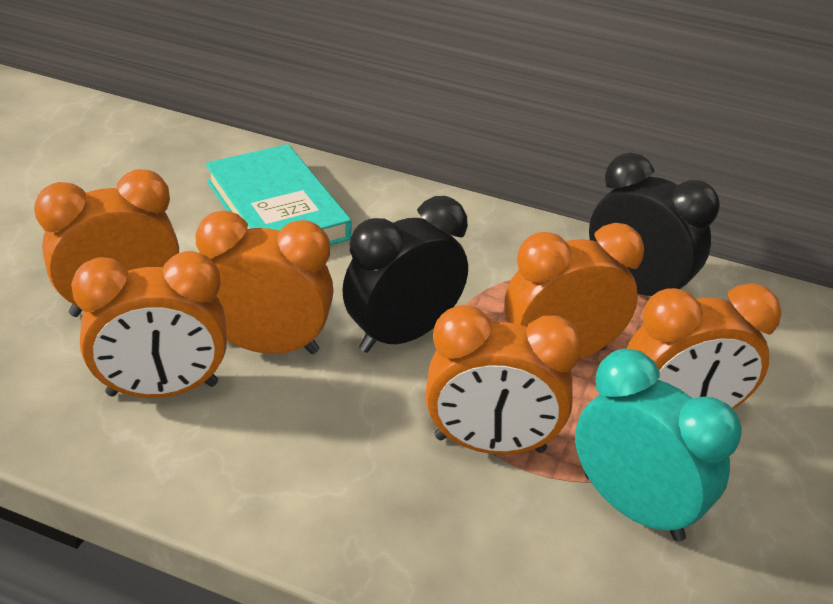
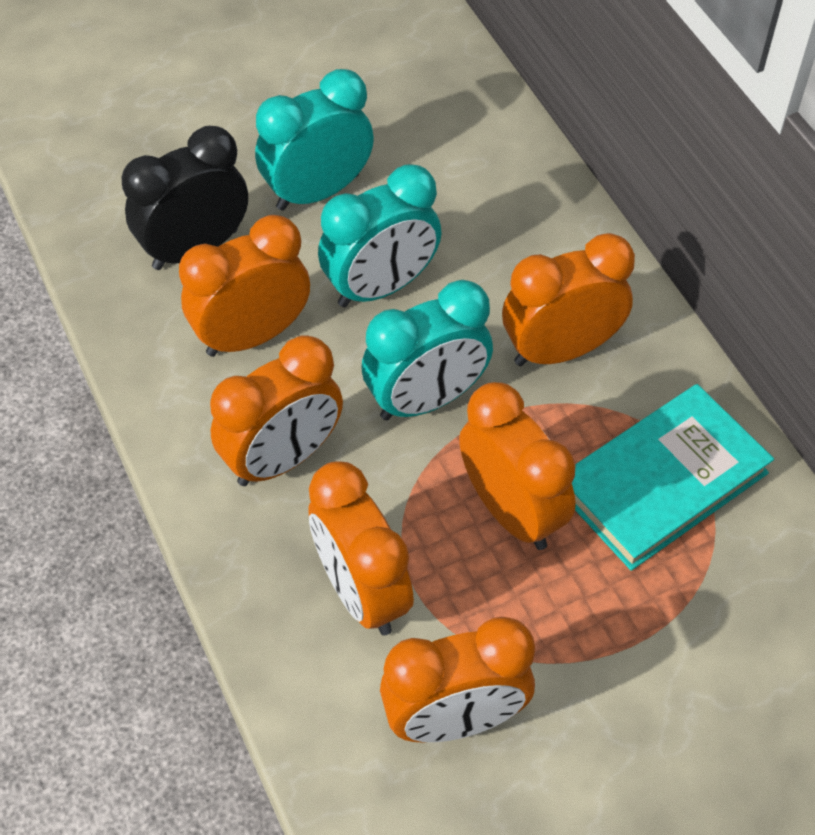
black clock: [342,196,468,353] [589,153,720,296] = 2 -> [122,126,248,270] = 1
turquoise clock: [575,349,742,542] = 1 -> [255,69,374,211] [318,164,441,307] [362,280,493,420] = 3

